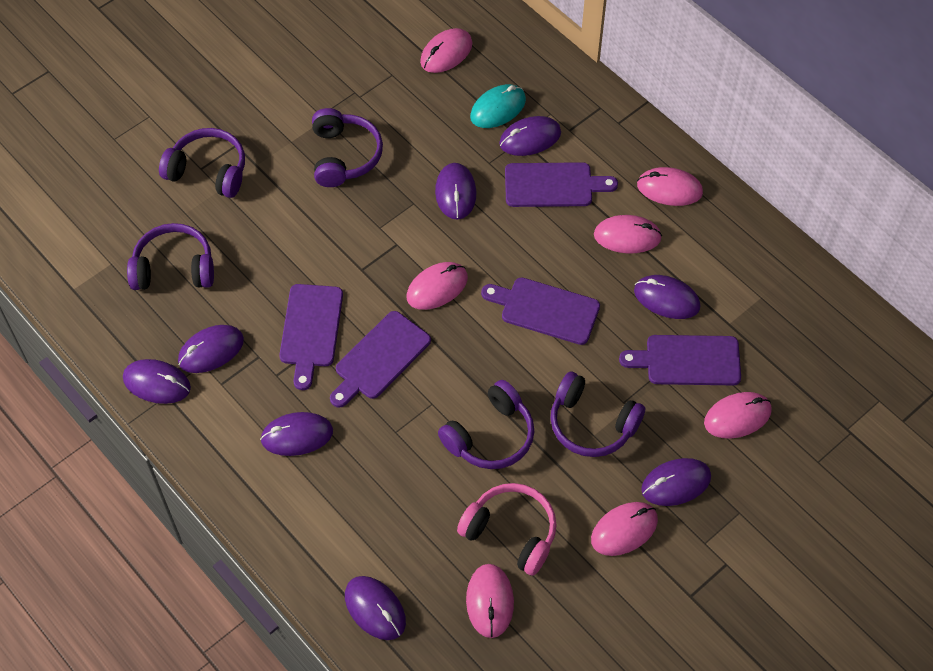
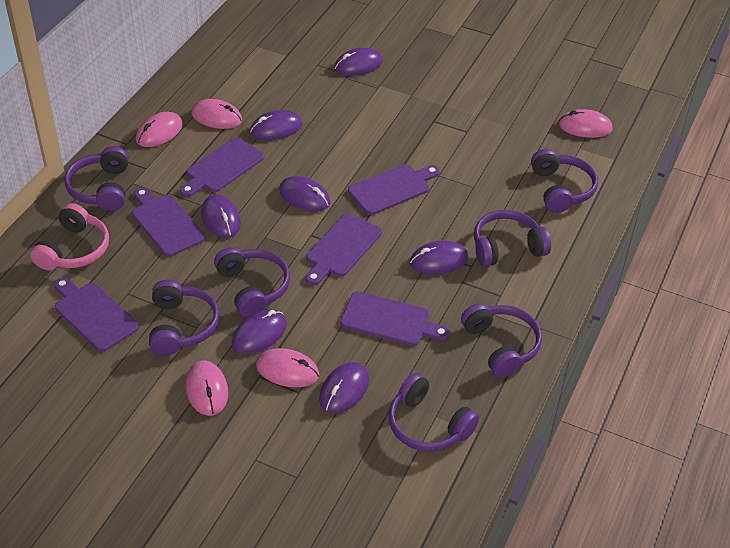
pink mouse: [407,262,468,310] [420,28,472,73] [466,564,514,638] [591,502,658,556] [594,215,662,253] [637,167,703,206] [704,392,772,439] = 7 -> [136,112,183,147] [185,360,228,416] [191,99,242,129] [256,348,319,388] [559,109,613,138] = 5
purple cutting board: [279,284,343,390] [330,311,431,408] [481,277,600,345] [505,162,618,207] [619,335,741,385] = 5 -> [54,277,139,352] [132,187,205,257] [180,138,264,197] [306,213,382,285] [340,291,450,346] [348,164,440,215] = 6
purple headphones: [127,223,214,290] [159,128,245,198] [312,108,383,187] [438,380,534,469] [550,371,645,457] = 5 -> [64,146,129,211] [149,280,220,355] [214,247,290,317] [389,373,479,452] [461,303,542,378] [474,210,551,267] [531,149,598,213] = 7
purple mouse: [123,359,191,404] [178,325,244,373] [260,412,333,456] [345,576,406,640] [435,163,476,220] [499,116,561,156] [634,275,700,319] [641,458,711,506] = 8 -> [201,195,241,238] [232,310,287,354] [250,110,302,140] [279,176,330,212] [319,362,369,414] [334,48,383,76] [410,241,468,274] = 7
turquoise mouse: [470,84,526,128] = 1 -> none = 0

